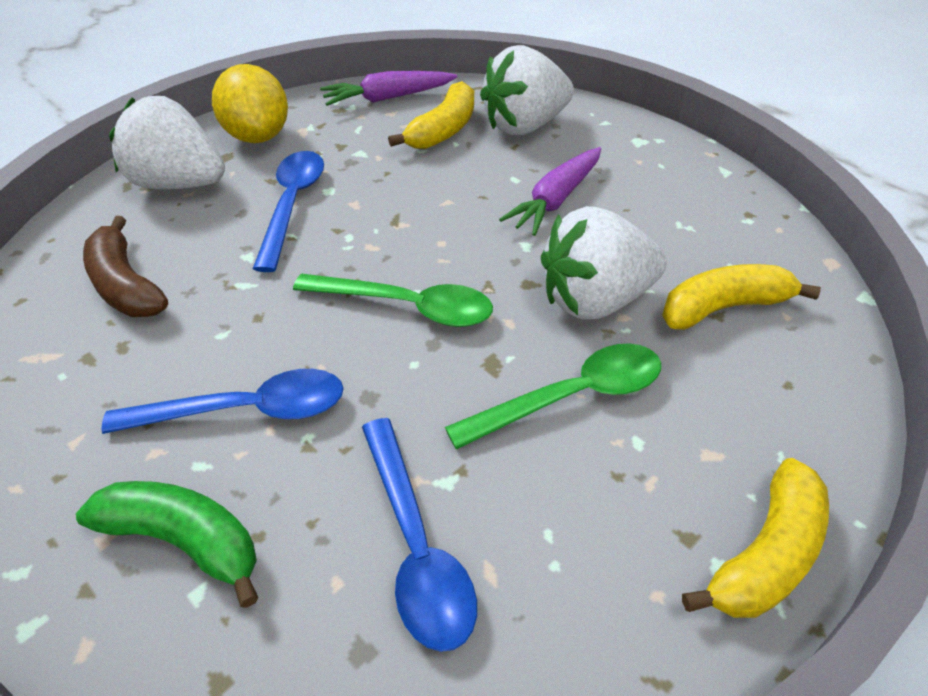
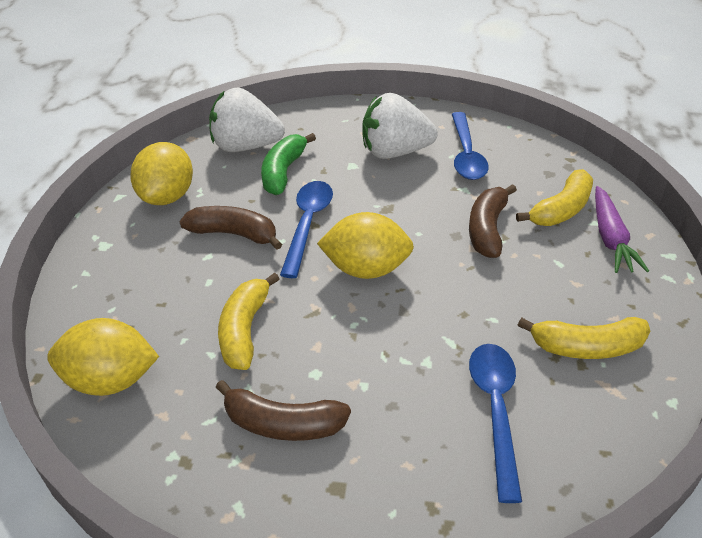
brown banana: [83,216,168,317] = 1 -> [179,206,282,250] [216,380,351,441] [469,184,517,258] = 3
green spoon: [293,274,493,327] [445,344,661,449] = 2 -> none = 0
purple carrot: [320,71,457,106] [499,147,601,236] = 2 -> [595,186,649,273] = 1
white strawberry: [109,96,225,190] [480,45,574,135] [541,206,667,320] = 3 -> [209,87,285,152] [362,93,438,159] = 2
yellow lemon: [212,64,288,143] = 1 -> [47,318,159,396] [130,142,193,205] [317,212,414,279] = 3

